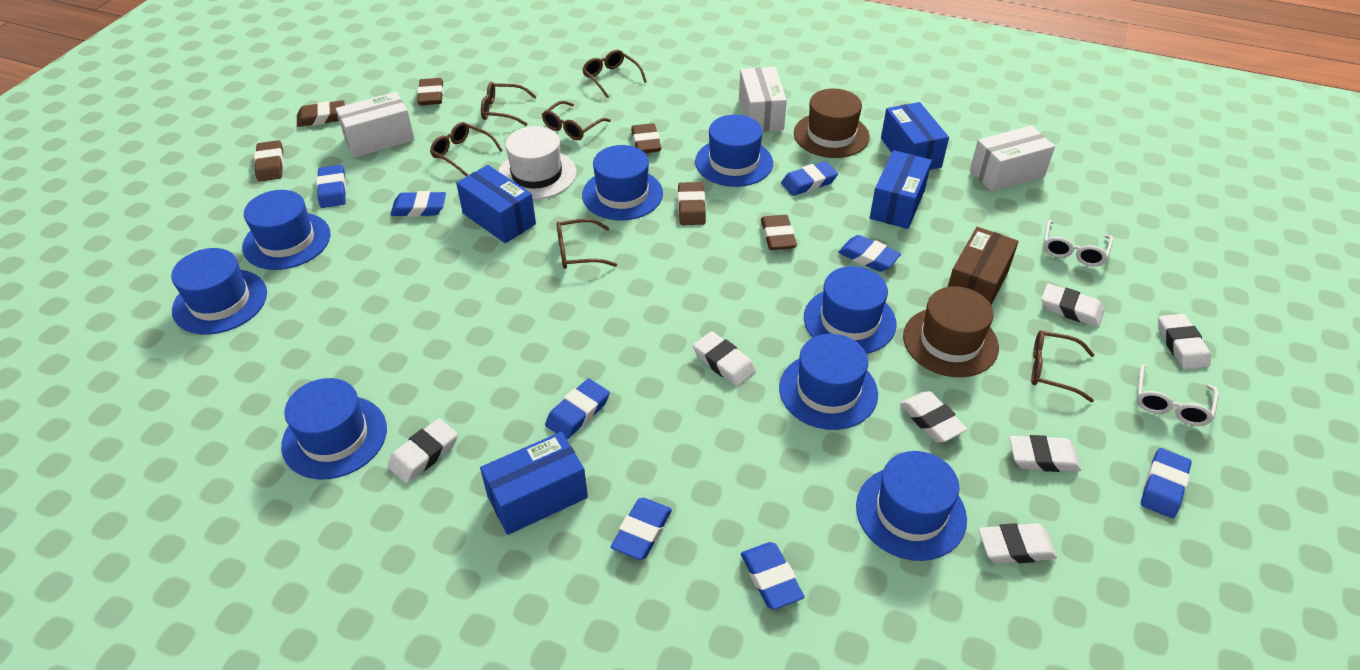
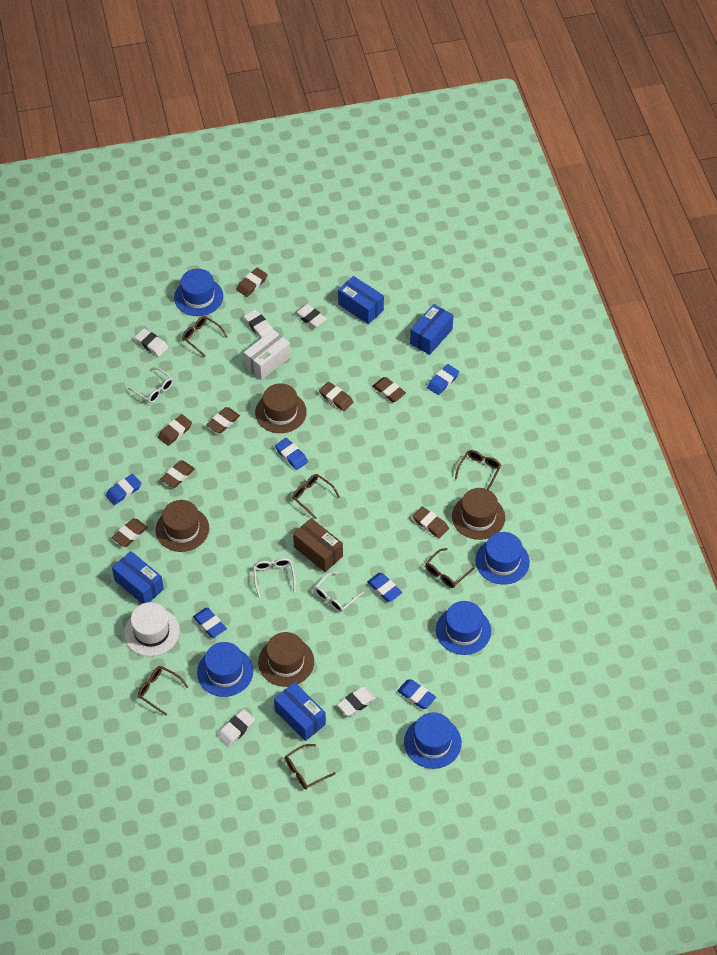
blue eraser: [317,165,346,208] [390,191,446,217] [545,378,610,439] [611,498,672,560] [741,542,804,610] [781,161,838,196] [838,235,901,272] [1141,448,1192,518] = 8 -> [106,474,142,505] [193,608,227,638] [275,438,308,470] [367,573,402,602] [397,679,436,709] [427,364,459,395] = 6
blue hat: [171,248,267,335] [242,190,331,270] [281,378,387,479] [582,145,663,221] [695,115,773,187] [779,334,878,430] [804,266,897,354] [856,451,967,561] = 8 -> [174,269,223,316] [197,642,253,697] [404,712,462,769] [436,601,491,655] [475,532,530,585] = 5
brown eraser: [254,140,284,182] [297,100,345,127] [417,78,444,105] [631,123,662,153] [678,182,706,225] [761,215,797,250] = 6 -> [112,519,148,547] [158,414,192,446] [160,460,195,488] [206,407,240,433] [236,268,267,297] [319,382,353,411] [372,377,406,402] [413,506,449,538] = 8
brown hat: [794,89,870,158] [903,286,999,377] = 2 -> [156,500,209,552] [255,383,307,433] [258,632,314,687] [452,488,505,540] = 4
white box: [336,92,415,157] [739,67,787,132] [970,125,1055,192] = 3 -> [244,330,291,380] = 1
white eraser: [388,419,458,483] [693,331,756,386] [900,391,968,442] [979,523,1057,564] [1009,435,1081,472] [1041,284,1104,327] [1158,314,1211,369] = 7 -> [134,328,169,357] [217,709,255,746] [244,309,273,338] [294,304,327,328] [337,687,376,716] = 5
white glasses: [1044,220,1113,267] [1137,364,1219,426] = 2 -> [128,367,173,403] [253,558,296,597] [314,572,364,612] = 3

